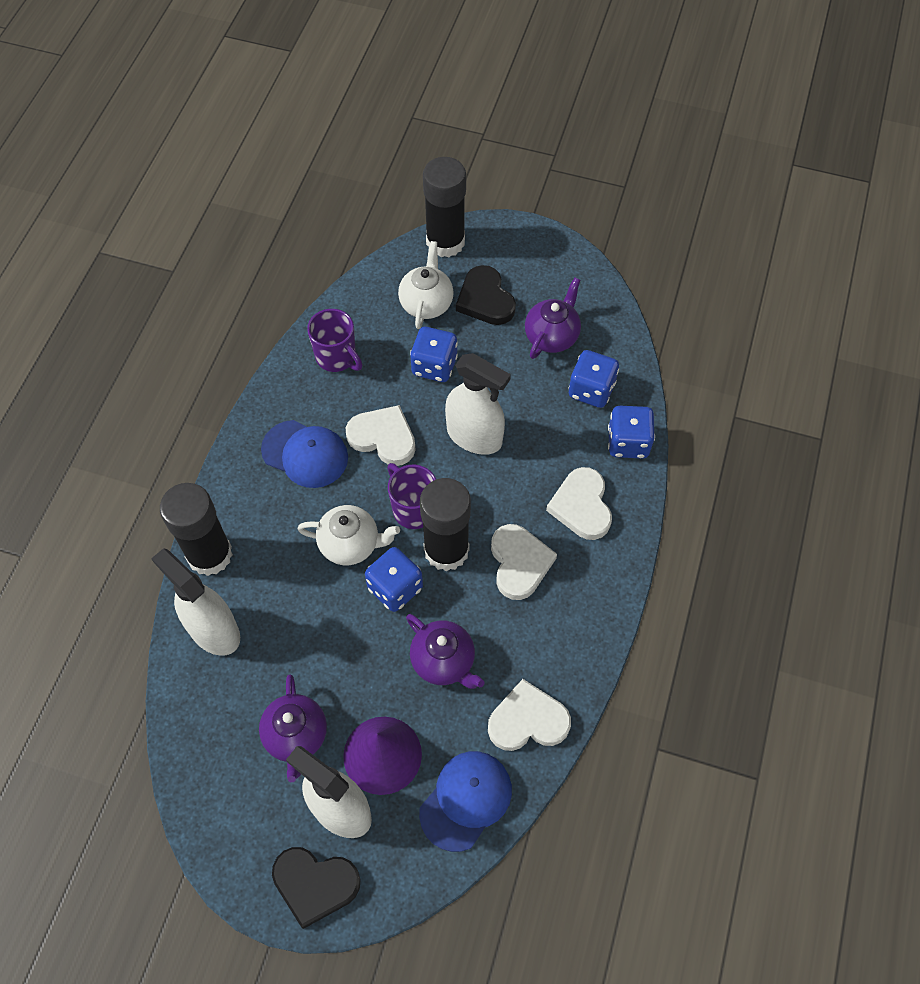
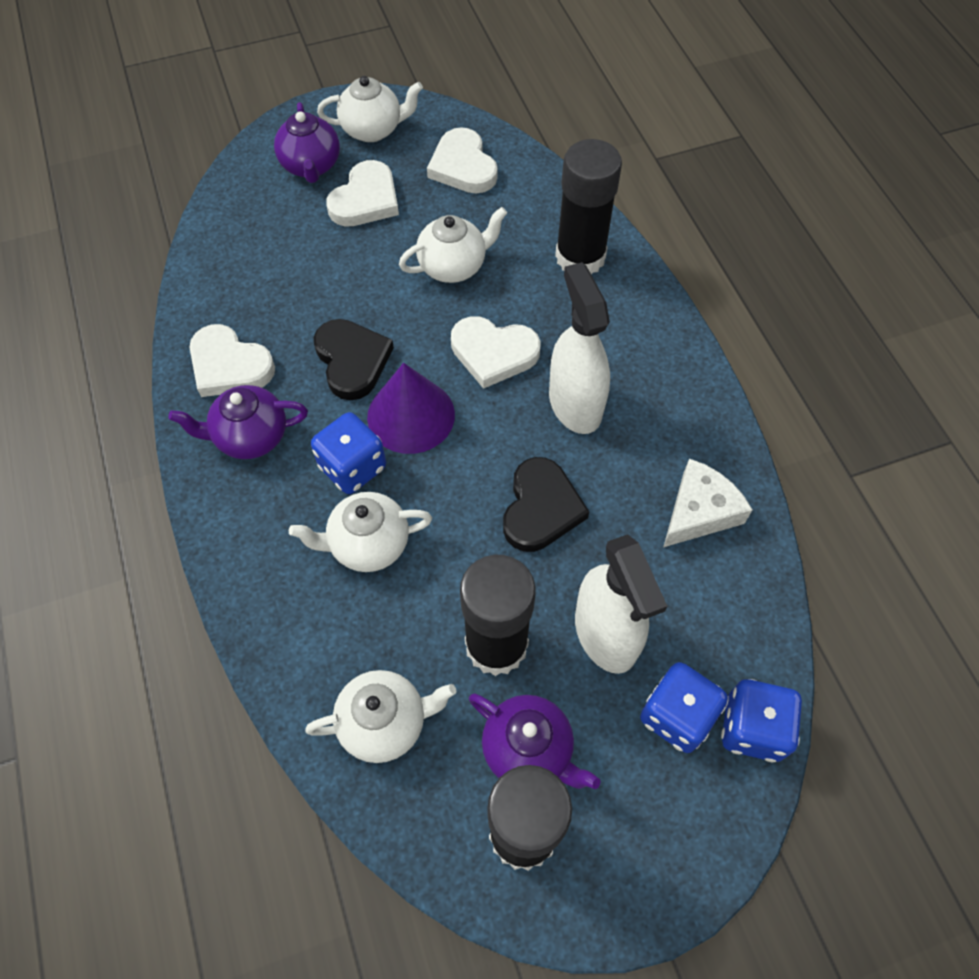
blue cap: [261,420,348,488] [419,751,512,852] = 2 -> none = 0
blue dice: [365,547,423,612] [410,327,458,382] [568,350,619,408] [608,406,655,459] = 4 -> [311,412,386,494] [640,662,728,753] [721,679,802,763] = 3
purple mug: [307,309,363,372] [387,463,436,529] = 2 -> none = 0
white cheese: none = 0 -> [664,459,752,547] = 1
white spray bottle: [151,548,240,656] [286,746,372,838] [445,353,511,455] = 3 -> [549,262,610,434] [575,534,667,674] = 2
white teapot: [298,505,400,565] [398,241,454,329] = 2 -> [289,492,432,572] [305,670,456,763] [317,76,423,142] [399,207,507,283] = 4

